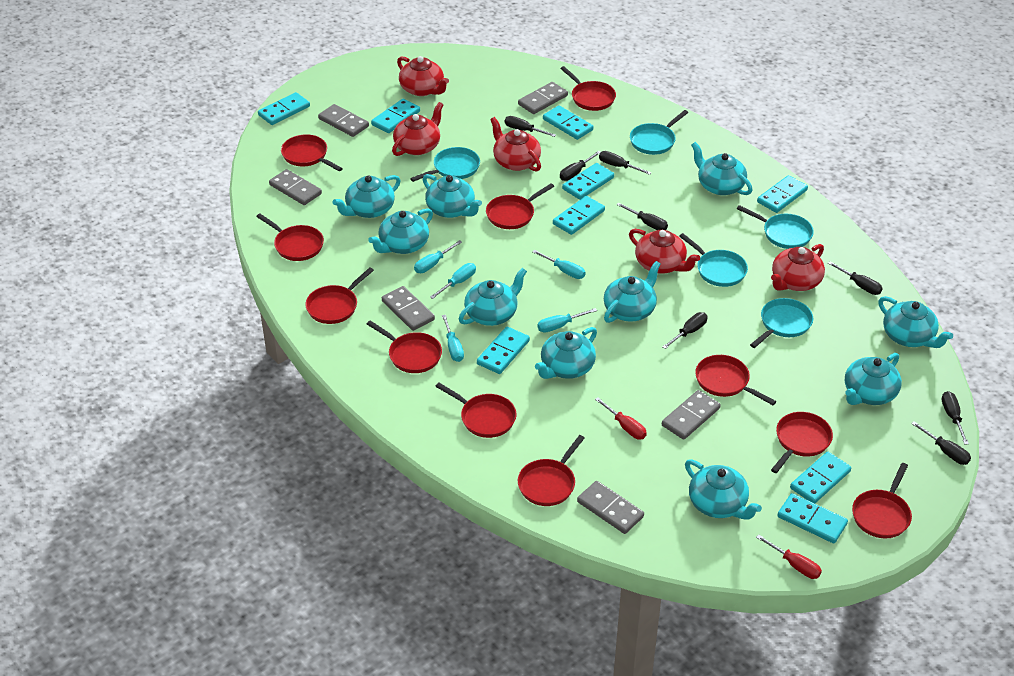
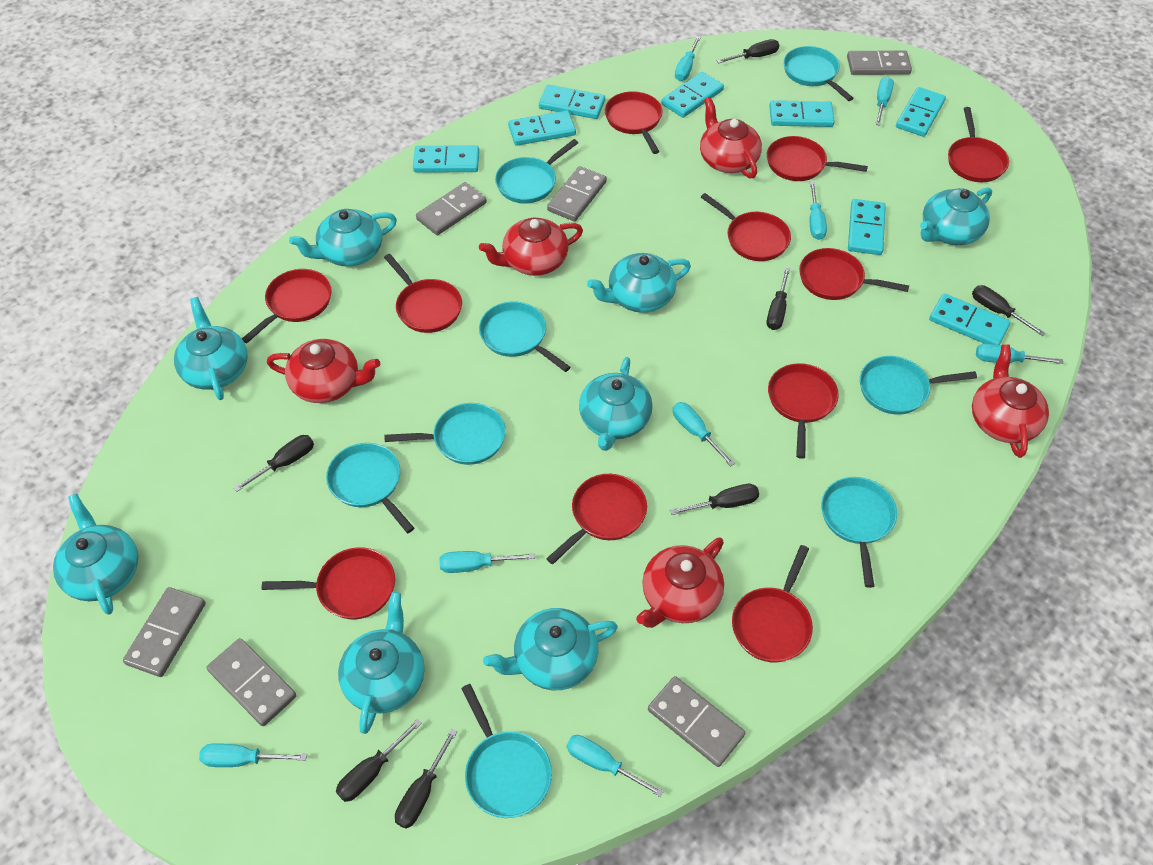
black screwdriver: [505,116,556,137] [560,151,600,181] [599,151,652,175] [616,202,668,230] [662,312,708,349] [828,261,883,295] [911,421,971,465] [942,391,969,445] = 8 -> [234,435,314,492] [336,719,422,802] [395,729,458,829] [670,484,759,515] [717,39,779,63] [767,267,790,330] [972,285,1046,336] = 7
red screwdriver: [595,397,647,439] [756,535,822,579] = 2 -> none = 0
turquoise domino: [258,92,310,125] [371,99,420,133] [477,327,530,374] [543,106,594,140] [553,196,605,235] [562,163,614,200] [757,175,808,213] [777,493,848,543] [790,452,851,503] = 9 -> [413,145,479,173] [508,111,576,146] [539,85,605,119] [661,72,724,118] [769,100,835,127] [848,199,886,255] [896,87,946,137] [929,293,1011,345] = 8
turquoise pan: [410,147,480,182] [630,110,688,155] [679,233,748,287] [737,205,814,249] [750,298,813,348] = 5 -> [326,443,414,533] [384,403,506,465] [461,684,552,818] [479,302,570,372] [495,139,578,203] [783,46,853,101] [821,477,897,588] [860,356,977,415] = 8
turquoise screwdriver: [414,240,462,273] [430,263,476,299] [442,315,464,362] [532,250,586,279] [537,308,597,333] = 5 -> [199,743,307,767] [439,551,535,573] [567,735,664,797] [673,402,735,466] [675,36,701,81] [810,182,827,240] [875,77,894,126] [976,343,1063,364] = 8
turquoise teapot: [333,175,401,218] [368,208,433,254] [423,174,482,218] [459,268,527,326] [535,327,597,379] [604,261,661,323] [685,460,762,520] [691,142,752,195] [845,353,902,405] [878,296,953,348] = 10 -> [53,494,138,615] [174,297,248,400] [289,209,397,267] [338,592,425,734] [483,608,618,690] [579,357,653,451] [587,253,691,313] [920,187,992,245] = 8

